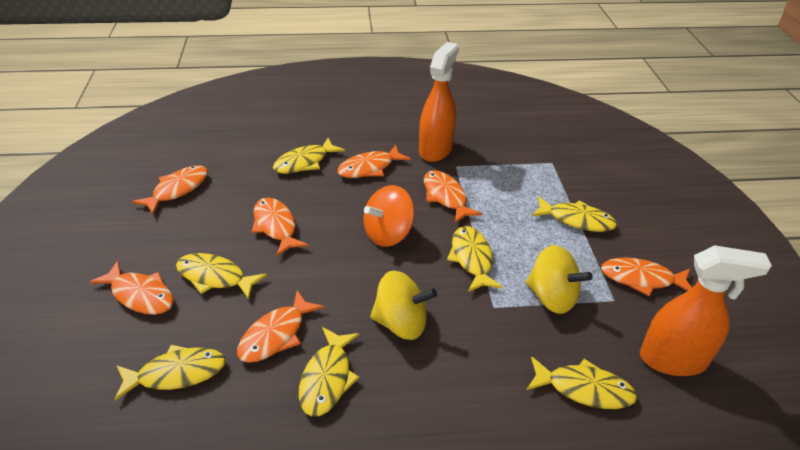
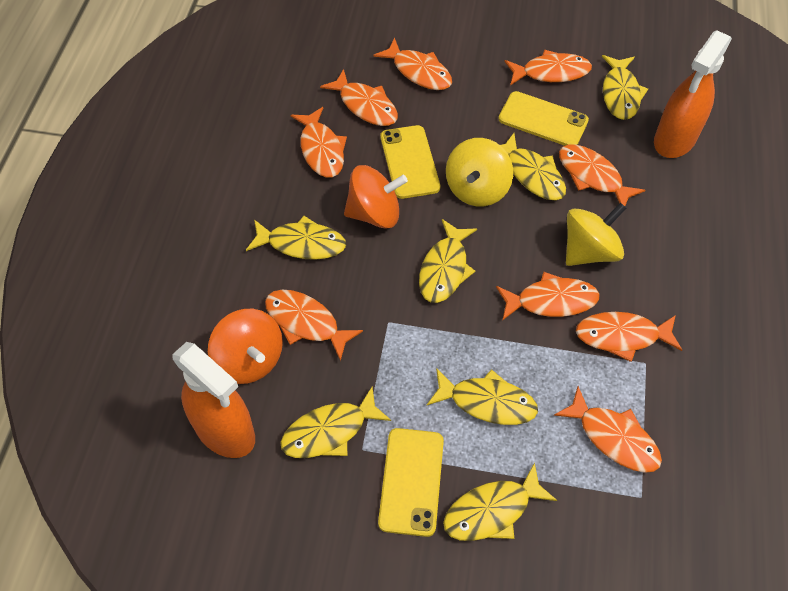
orange fish: [89,261,174,315] [132,165,208,215] [237,291,325,363] [252,197,309,256] [337,145,411,178] [424,170,482,223] [601,258,692,296] = 7 -> [265,290,363,361] [291,107,347,178] [320,69,398,126] [373,38,452,90] [496,272,600,321] [504,50,592,85] [554,386,662,473] [559,144,645,206] [576,312,682,362] = 9
orange spinning top: [364,185,415,247] = 1 -> [208,309,283,384] [344,165,408,229] = 2
yellow phone: none = 0 -> [378,428,444,537] [380,125,440,199] [499,91,589,146] = 3

